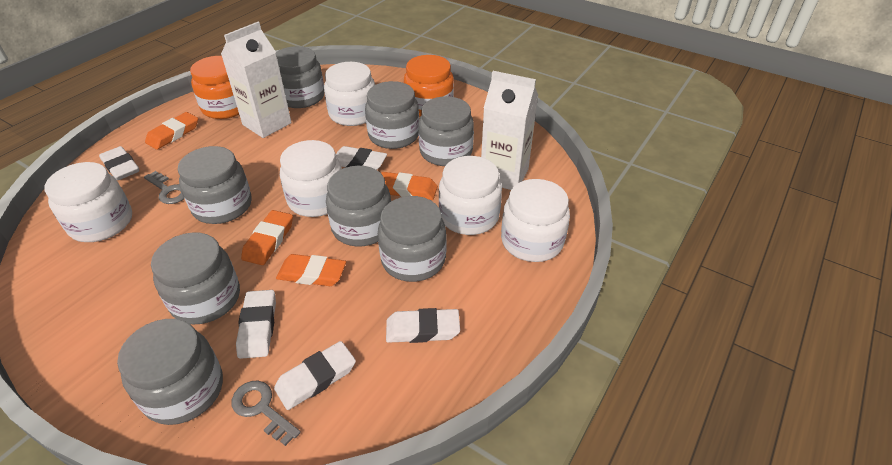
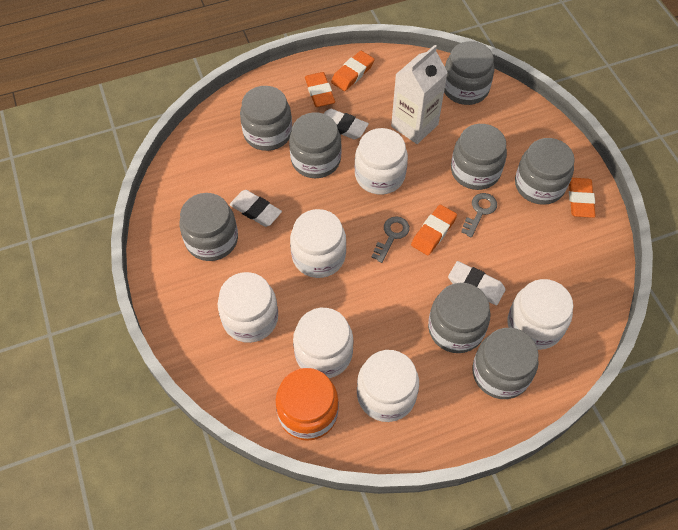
orange jar: [190,56,239,119] [404,55,454,117] = 2 -> [276,368,339,441] = 1
white carton: [221,22,292,138] [481,71,538,190] = 2 -> [391,45,448,144] = 1
white eraser: [99,146,139,180] [236,290,276,359] [274,341,356,410] [336,146,387,170] [386,308,460,343] = 5 -> [230,190,282,227] [324,109,369,140] [448,261,506,305] = 3
white jar: [44,162,132,242] [280,140,342,217] [324,62,375,126] [439,156,502,235] [501,179,570,262] = 5 -> [218,272,278,343] [290,209,346,278] [293,308,353,378] [355,128,408,194] [357,350,419,422] [508,279,573,350] = 6

